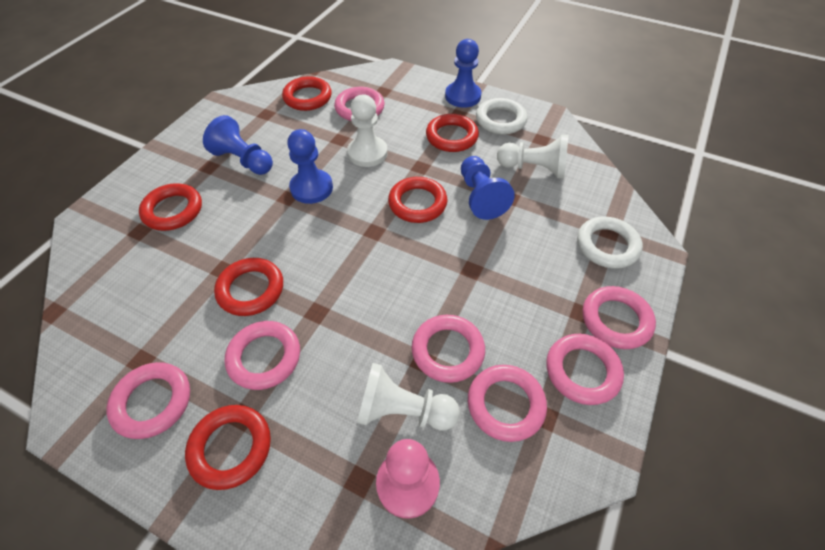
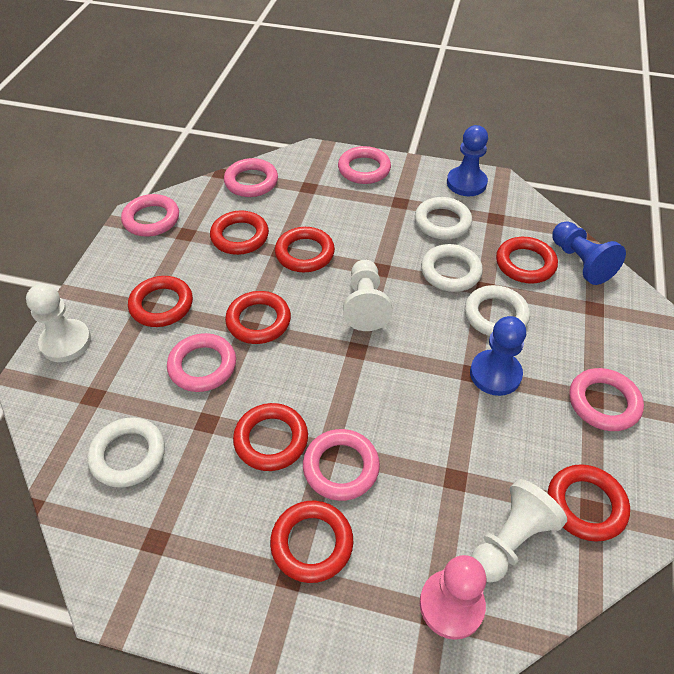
blue pawn: [203,115,273,175] [287,129,333,204] [445,39,481,108] [461,156,515,220] = 4 -> [447,125,488,196] [470,316,526,396] [552,221,626,285] = 3
pink ring: [106,362,190,439] [225,321,300,390] [334,87,385,121] [412,315,485,383] [468,365,547,442] [546,334,624,405] [583,286,656,349] = 7 -> [121,194,179,237] [167,333,236,392] [224,158,278,197] [303,429,380,501] [338,146,391,184] [569,368,644,431] = 6
red ring: [139,183,202,231] [185,405,271,490] [214,258,283,316] [282,76,332,111] [388,177,447,223] [426,114,479,152] = 6 -> [128,276,193,327] [210,210,269,255] [225,291,291,344] [233,403,308,471] [270,501,353,583] [275,227,335,272] [496,237,558,283] [548,464,630,542] = 8
white ring: [476,98,527,135] [577,217,643,269] = 2 -> [87,417,165,488] [415,197,472,240] [421,244,483,292] [465,285,530,336] = 4

